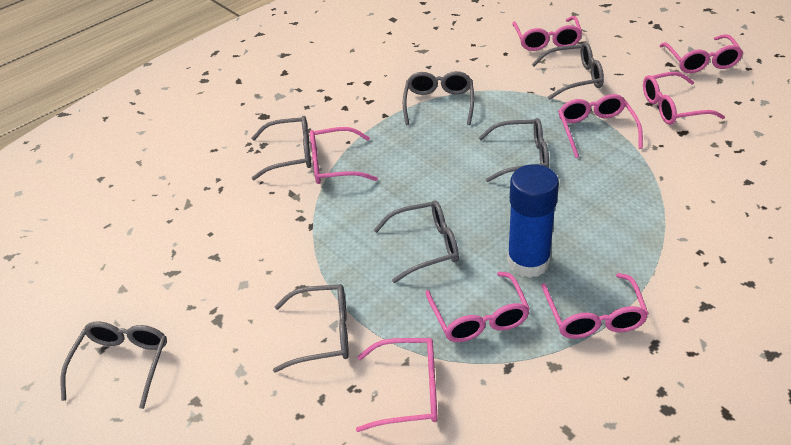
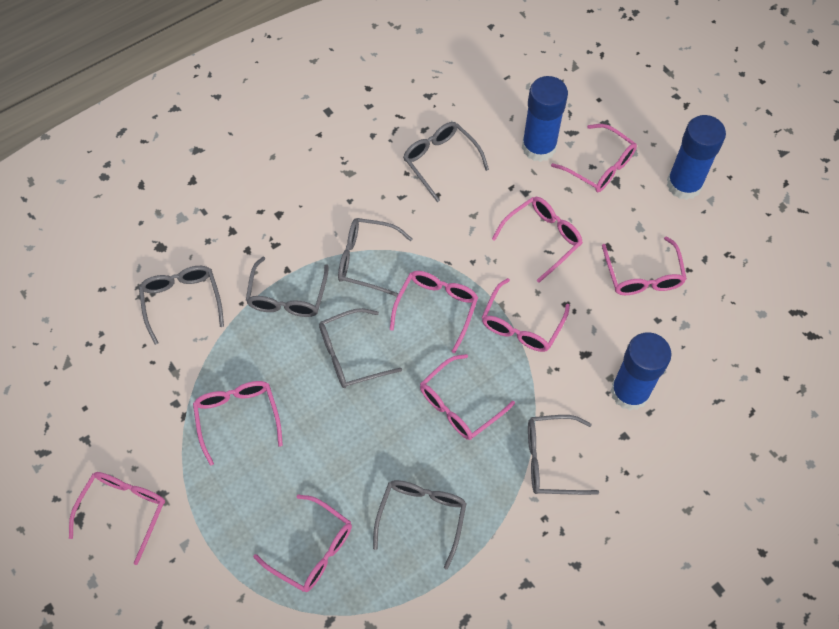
blue glue stick: [507,164,559,278] = 1 -> [522,76,568,162] [610,332,672,411] [666,115,726,200] = 3
pink glasses: [310,127,378,184] [356,338,438,432] [425,272,530,342] [512,16,582,51] [541,273,649,339] [558,94,643,158] [643,72,725,125] [659,34,743,73] = 8 -> [69,472,165,565] [193,381,283,466] [253,495,352,592] [390,271,478,353] [420,354,515,440] [482,278,570,352] [492,197,583,283] [551,124,637,192] [602,236,687,295] = 9

